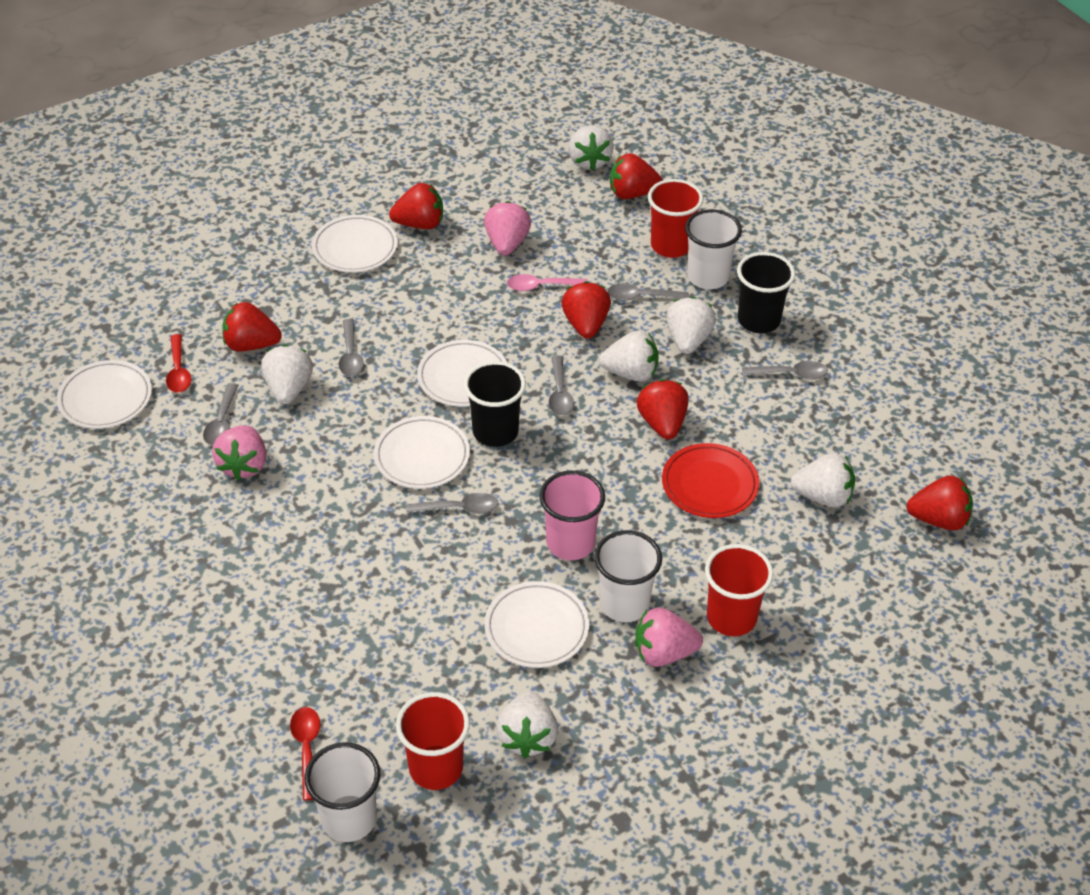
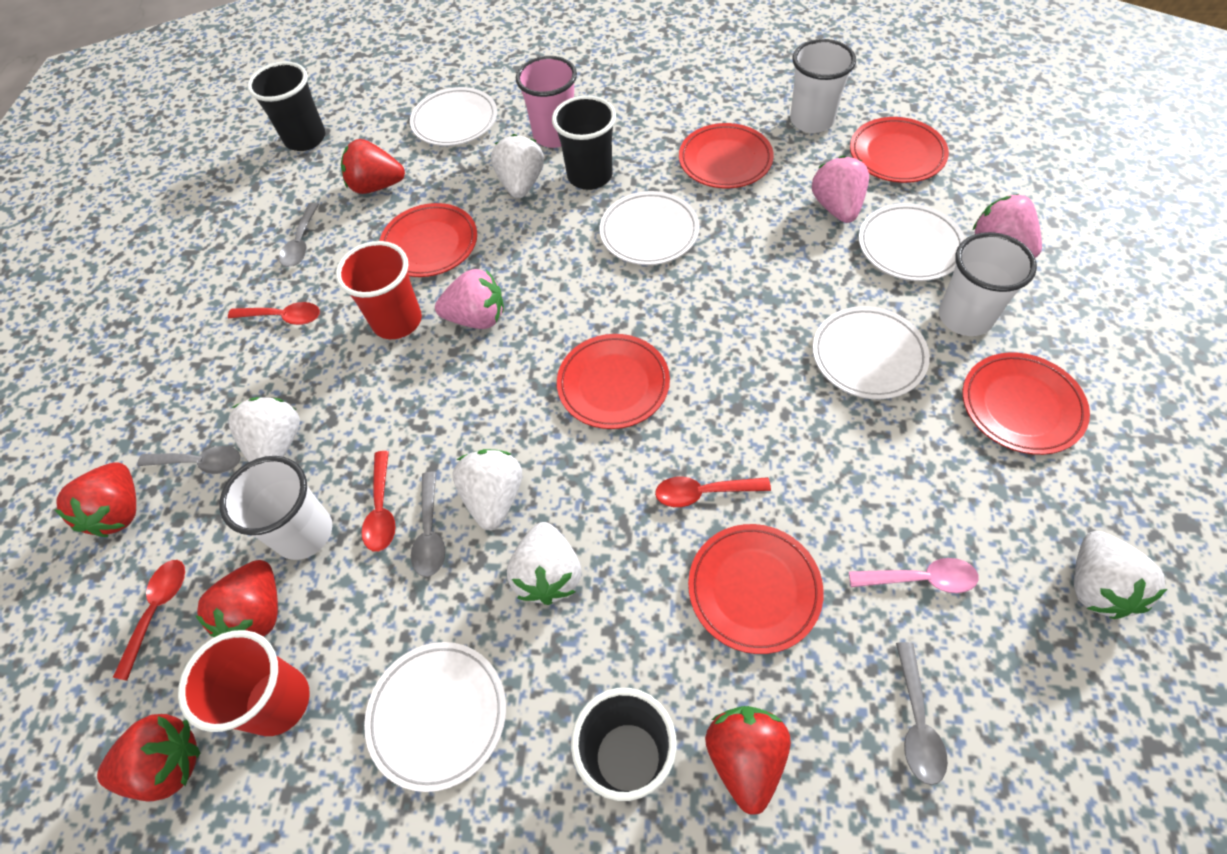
black cup: [464,361,526,447] [737,252,795,333] = 2 -> [247,61,326,151] [552,95,616,190] [571,688,677,801] = 3
grey spoon: [203,383,238,446] [339,319,364,377] [406,493,498,514] [549,355,574,416] [607,283,689,301] [742,361,828,380] = 6 -> [137,446,240,474] [279,203,319,267] [411,472,445,577] [896,642,948,785] = 4
red cup: [396,692,470,790] [648,179,703,258] [705,544,774,636] = 3 -> [178,630,310,736] [336,241,422,339] = 2
red plate: [662,443,759,518] = 1 -> [379,203,477,277] [557,334,670,429] [679,123,774,188] [688,524,824,654] [850,117,949,183] [963,353,1090,455] = 6
red spoon: [166,334,192,393] [290,707,320,801] = 2 -> [113,560,185,681] [228,302,320,325] [362,451,396,552] [655,477,771,507] = 4
red strawberry: [222,302,282,352] [389,183,443,229] [561,281,611,338] [610,153,663,199] [637,379,689,440] [906,475,973,531] = 6 -> [55,462,136,537] [97,714,201,801] [195,560,278,638] [341,139,405,194] [705,706,791,815] = 5
white strawberry: [261,344,313,404] [496,691,558,758] [569,125,614,171] [599,331,659,381] [666,297,716,354] [791,453,855,508] = 6 -> [229,397,300,462] [452,449,522,531] [491,134,544,198] [507,522,581,605] [1074,531,1167,619] = 5

